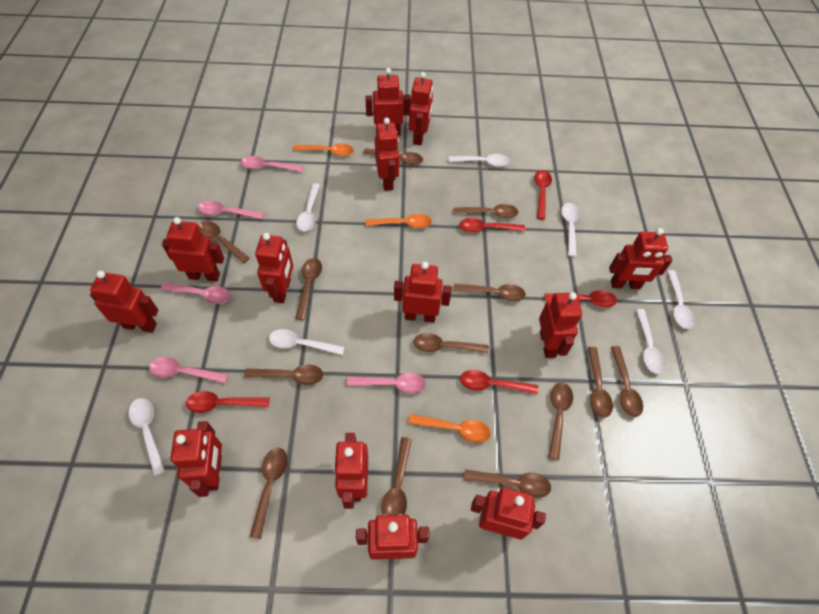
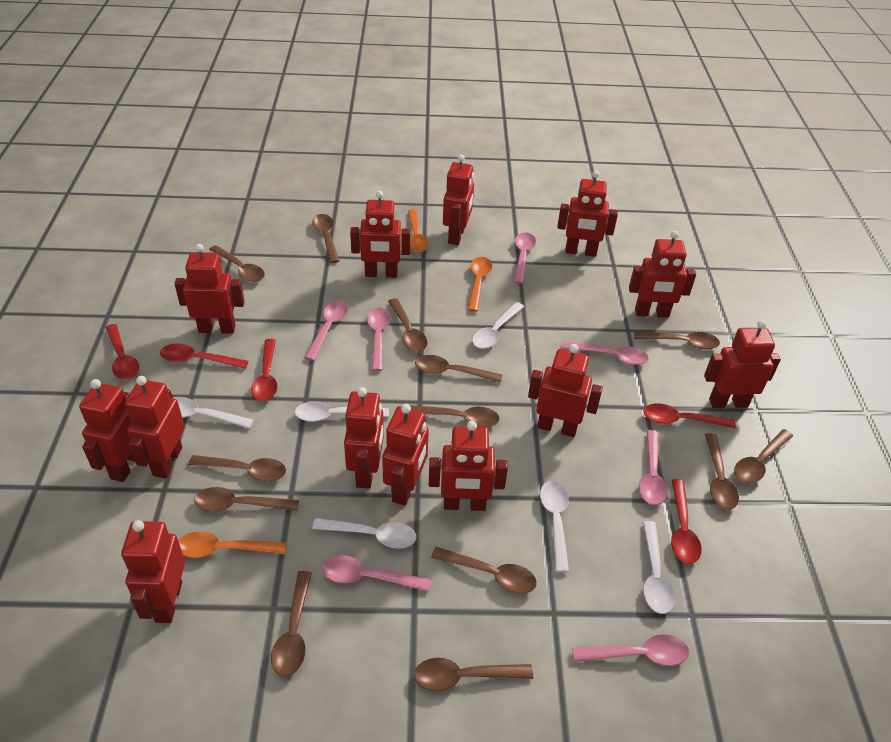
pink spoon: [149,357,229,383] [161,282,231,304] [198,201,265,219] [241,156,304,172] [347,373,426,394] = 5 -> [304,300,348,361] [322,555,431,592] [367,307,391,371] [514,233,536,284] [562,341,649,365] [572,634,689,666] [639,430,667,505] = 7
white spoon: [129,398,165,476] [269,329,345,355] [296,183,320,232] [449,154,510,167] [561,203,580,257] [636,309,665,374] [667,270,695,329] = 7 -> [173,397,254,429] [295,401,389,422] [312,518,417,548] [472,302,524,349] [540,480,569,572] [643,521,675,614] = 6

